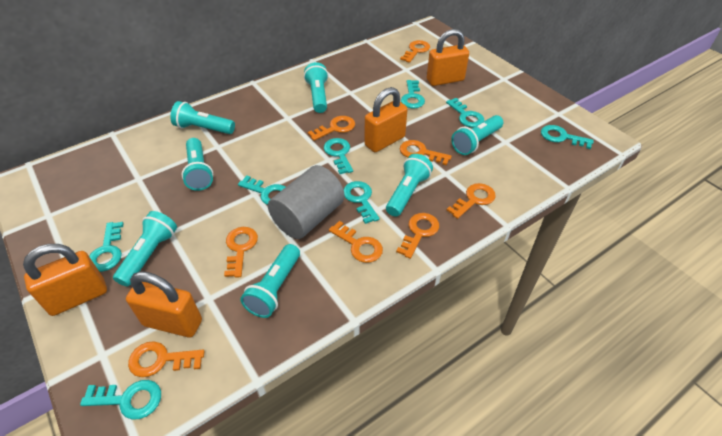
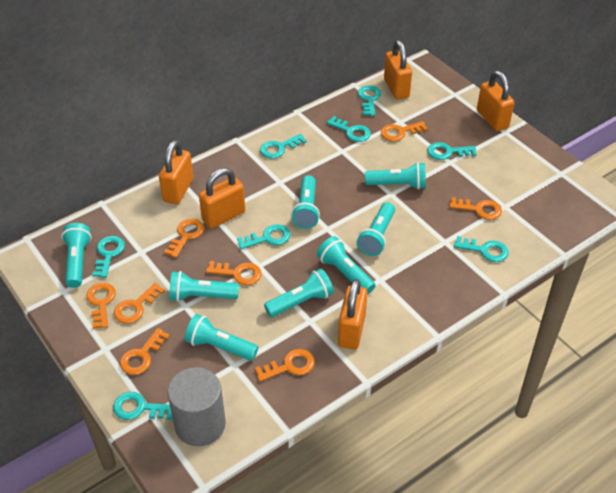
orange padlock: [23,244,107,316] [126,271,202,338] [365,87,408,152] [427,29,469,86] = 4 -> [159,140,193,204] [199,168,245,229] [338,279,367,350] [384,40,412,100] [477,71,515,131] = 5
turquoise flashlight: [113,211,177,287] [170,101,235,134] [182,138,213,191] [240,244,300,318] [304,62,328,113] [386,154,433,217] [451,115,503,155] = 7 -> [61,223,92,288] [169,271,239,302] [185,314,258,361] [264,269,334,317] [291,175,320,229] [317,236,376,295] [357,202,395,256] [365,162,426,190] = 8

